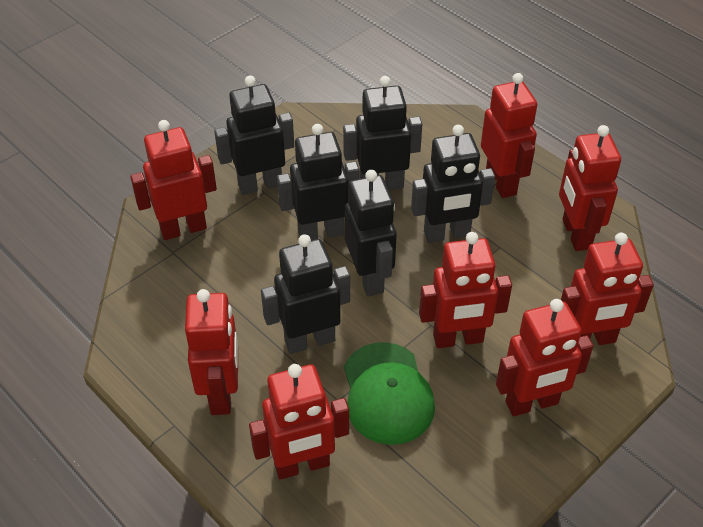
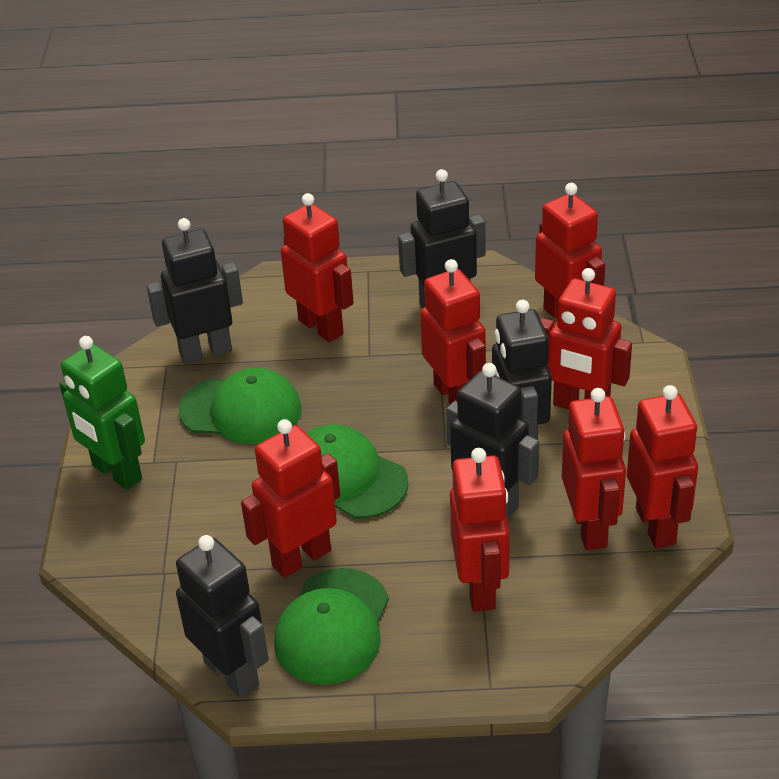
black robot: [214,75,294,195] [261,234,350,354] [277,124,359,240] [343,76,422,190] [345,170,397,296] [411,125,495,243] = 6 -> [147,218,243,364] [176,535,269,698] [398,169,485,308] [446,363,539,519] [492,300,552,440] = 5
green cap: [344,342,435,445] = 1 -> [178,368,302,444] [274,568,389,685] [307,424,408,519] = 3
green robot: none = 0 -> [59,336,145,490] = 1

